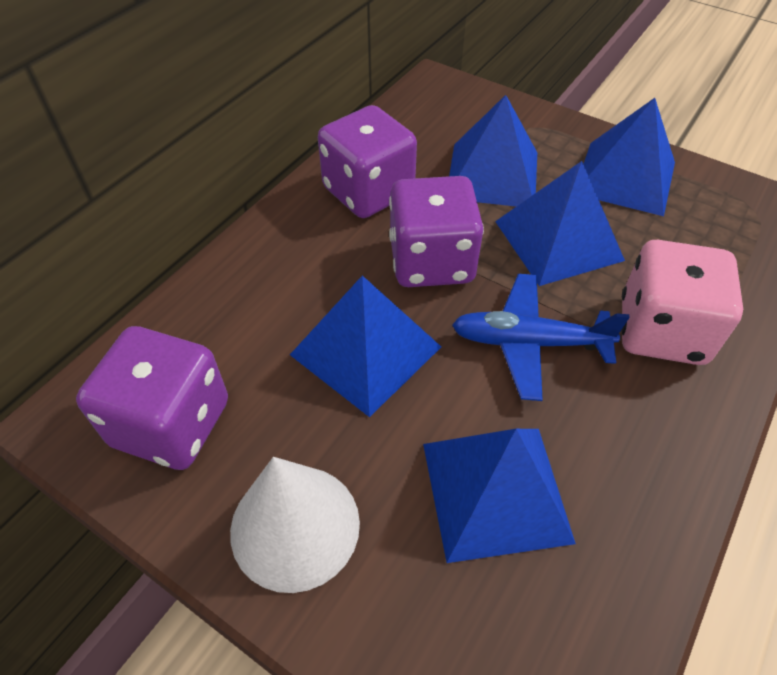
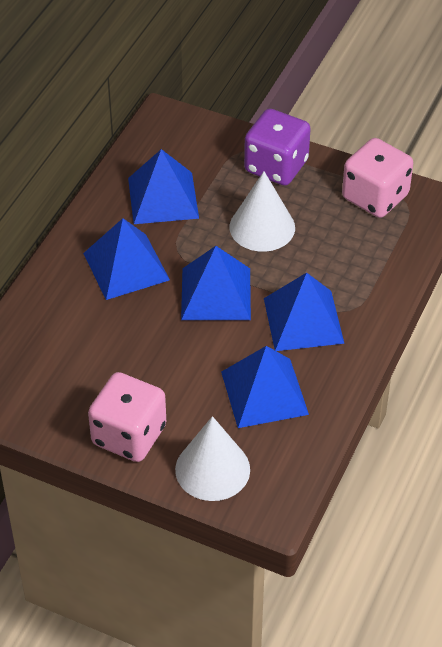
blue plane: [452,274,630,401] = 1 -> none = 0
pink dice: [621,240,743,365] = 1 -> [88,372,166,462] [342,138,413,218] = 2
purple dice: [76,326,228,470] [318,105,417,218] [389,176,484,287] = 3 -> [244,109,311,186] = 1
white cone: [230,457,360,593] = 1 -> [175,416,250,501] [229,172,295,252] = 2

